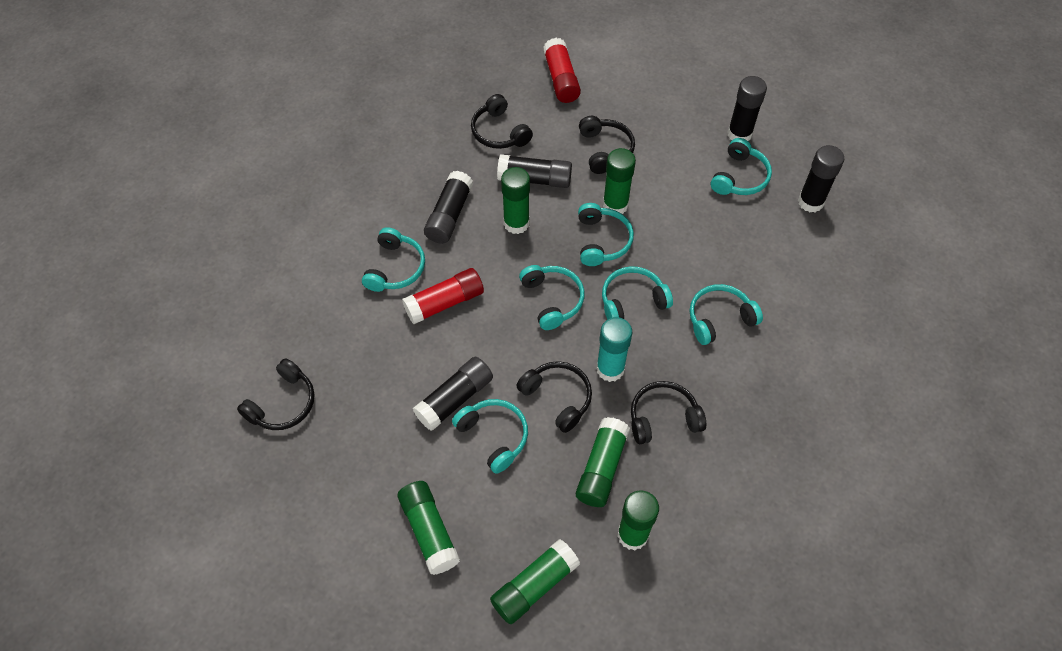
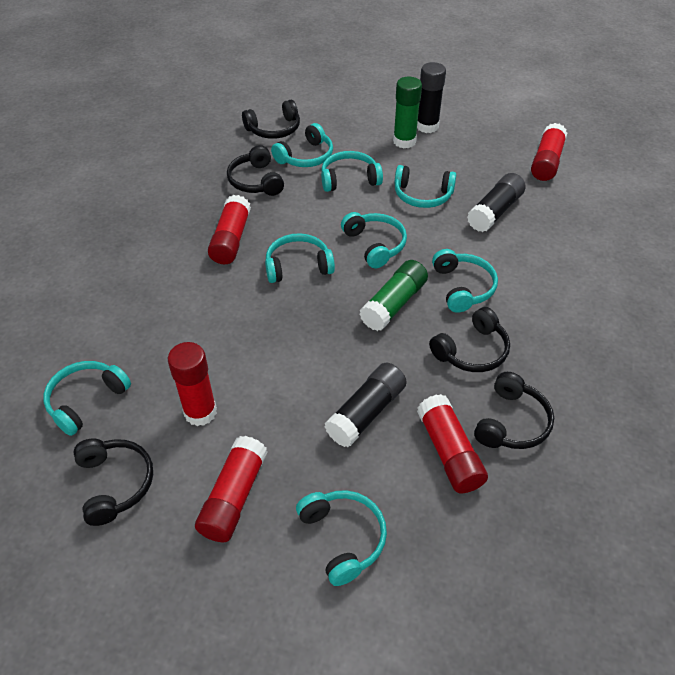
black glue stick: [413,357,493,431] [424,171,473,244] [497,154,572,188] [728,76,767,141] [798,145,844,212] = 5 -> [325,363,407,447] [417,62,446,133] [467,173,525,232] = 3
green glue stick: [397,481,460,575] [490,539,580,624] [501,167,530,234] [576,417,630,507] [603,148,636,214] [617,490,659,550] = 6 -> [359,260,428,331] [393,77,422,148] = 2
red glue stick: [402,268,484,324] [543,38,581,103] = 2 -> [168,342,217,426] [195,436,268,542] [208,195,251,264] [417,394,488,493] [531,123,567,181] = 5
turquoise glue stick: [596,317,633,382] = 1 -> none = 0
turquoise headphones: [362,227,425,292] [452,399,528,474] [519,265,585,330] [578,203,634,266] [602,266,673,320] [690,284,763,345] [711,138,772,195] = 7 -> [43,361,131,436] [265,233,335,283] [271,123,333,167] [296,490,387,586] [321,151,383,192] [341,212,407,268] [394,165,456,208] [432,249,498,313] = 8

